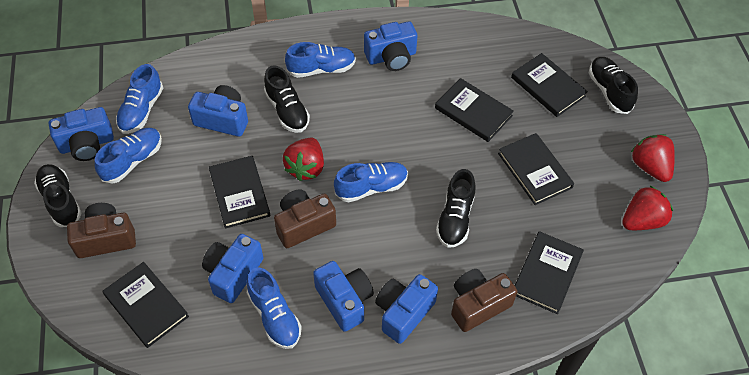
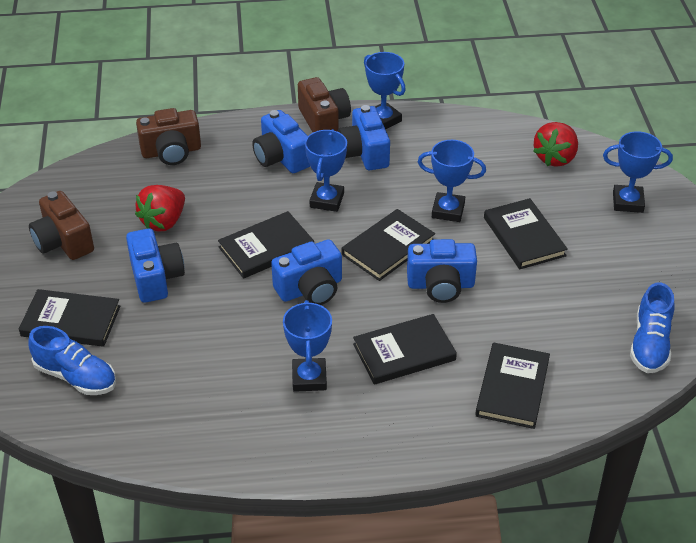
black shoe: [34,164,82,227] [264,65,310,133] [436,169,476,248] [589,57,638,114] = 4 -> none = 0
blue camera: [49,107,114,161] [188,85,248,137] [202,234,263,303] [313,261,374,332] [364,21,417,71] [375,274,438,344] = 6 -> [126,228,185,303] [252,110,310,173] [271,239,342,305] [338,105,390,170] [407,239,477,303] = 5
blue shoe: [95,128,162,184] [116,64,163,134] [247,267,302,349] [285,42,356,78] [334,162,408,202] = 5 -> [29,326,116,395] [630,283,675,373] = 2
blue trophy: none = 0 -> [283,300,332,392] [305,129,347,212] [364,52,406,129] [418,140,486,222] [603,131,673,213] = 5
red strawberry: [283,138,324,181] [622,185,673,230] [631,134,675,182] = 3 -> [135,185,185,232] [533,122,578,167] = 2

